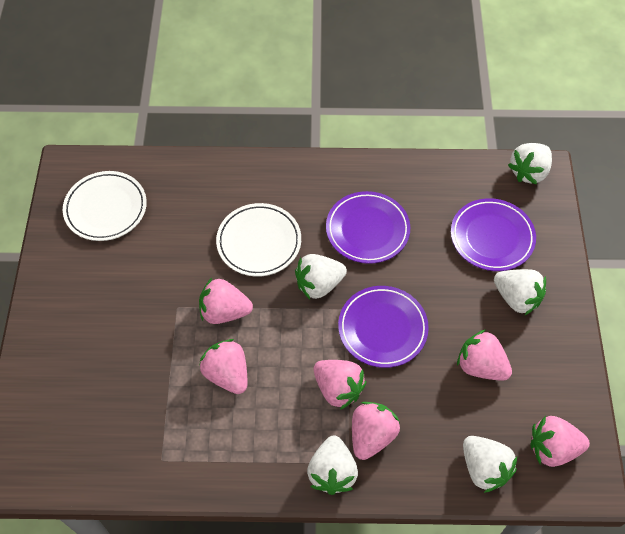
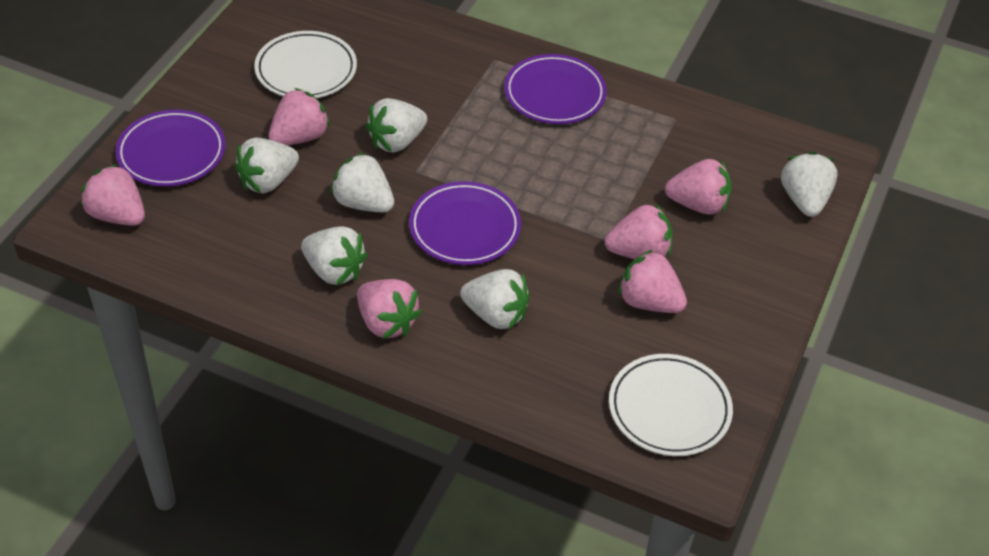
white strawberry: [295,254,347,299] [307,436,358,495] [463,436,517,493] [494,269,546,315] [508,143,552,185] = 5 -> [234,138,299,193] [301,226,368,285] [330,152,394,212] [366,98,427,153] [460,269,530,330] [781,152,838,217] = 6

